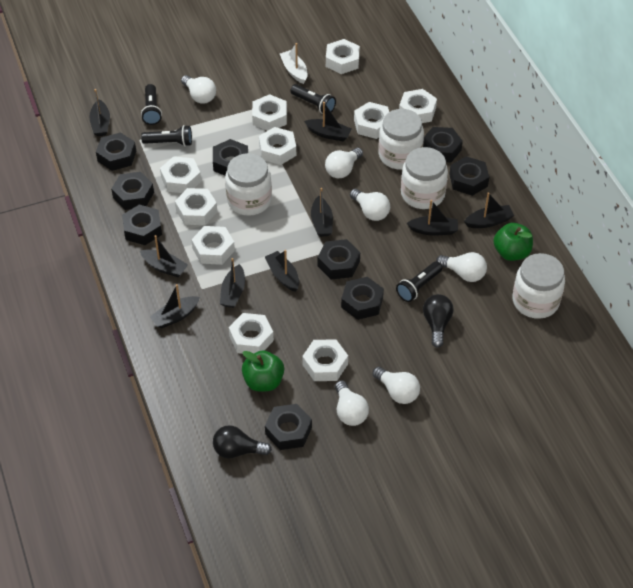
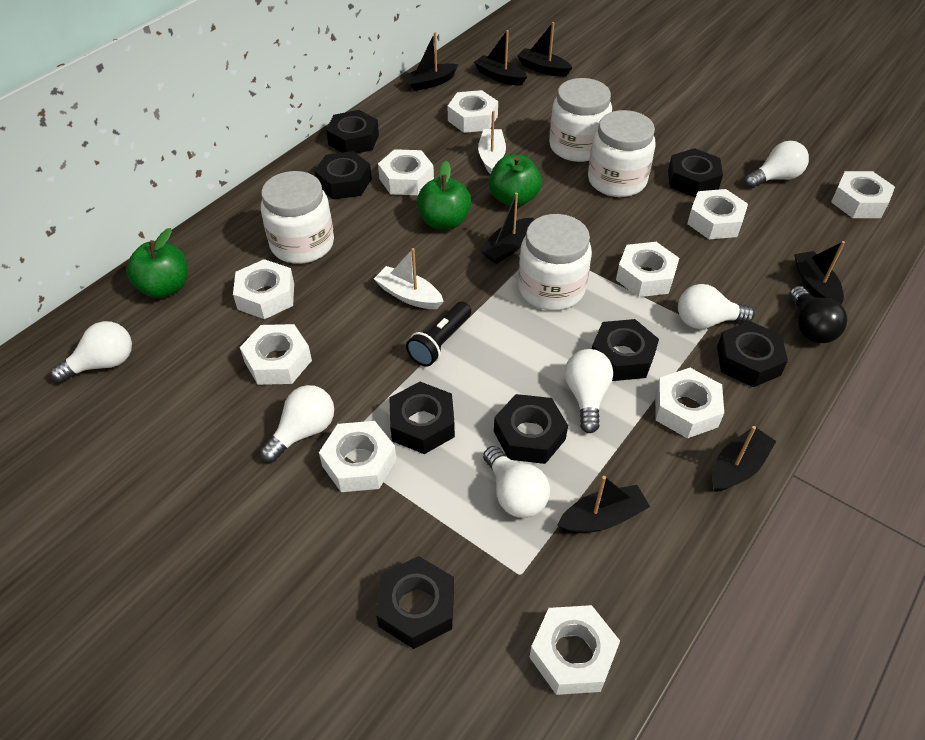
black boat: [89,89,110,136] [140,235,188,277] [150,284,200,329] [220,258,245,308] [265,250,299,292] [304,102,351,141] [311,188,333,237] [407,200,458,236] [464,193,514,228] = 9 -> [403,32,458,91] [474,30,527,86] [480,193,534,264] [517,22,573,77] [557,476,650,533] [712,426,776,492] [794,241,845,305] = 7
black flashlight: [141,84,162,125] [141,125,192,146] [290,84,336,114] [396,261,442,302] = 4 -> [406,302,471,367] = 1
black light bulb: [213,425,272,458] [423,294,454,348] = 2 -> [789,286,847,343] = 1
black nut: [96,132,136,171] [111,172,154,210] [122,205,162,245] [213,139,248,175] [265,404,312,450] [318,239,360,279] [341,277,384,320] [423,127,463,162] [449,156,489,196] = 9 -> [314,151,372,199] [326,110,379,154] [376,556,454,649] [389,382,455,454] [494,394,568,464] [592,319,659,381] [668,148,723,198] [717,321,788,387] = 8
green apple: [242,350,284,392] [493,223,533,261] = 2 -> [126,228,188,298] [417,161,471,230] [489,155,542,207] = 3
white boat: [280,43,308,84] = 1 -> [374,248,444,309] [478,111,506,174] = 2

